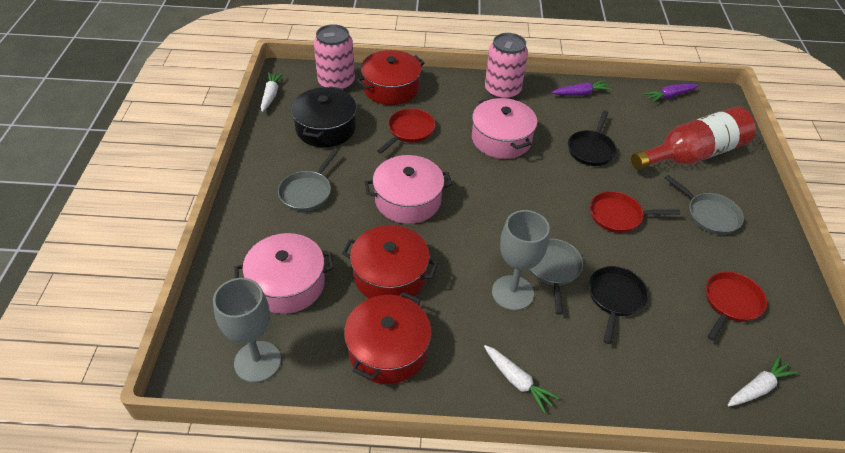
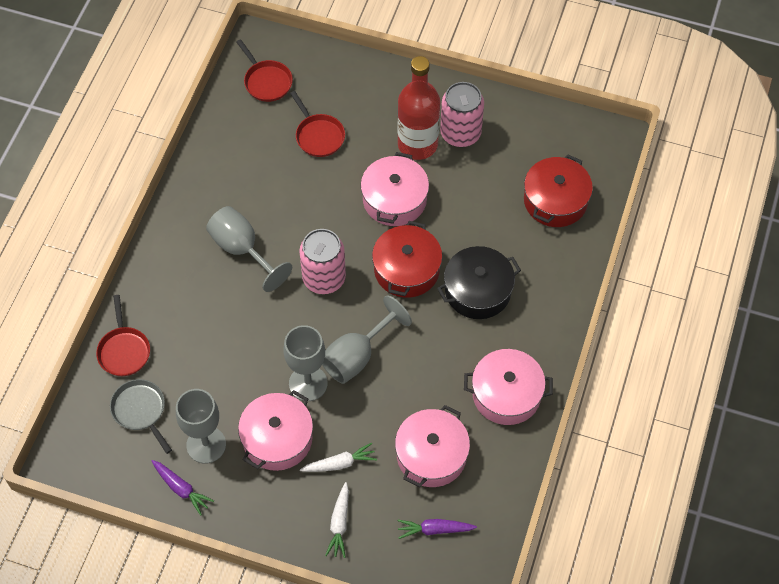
black pan: [568,110,617,166] [589,266,648,344] = 2 -> none = 0
grey goblet: [213,278,281,383] [492,210,550,311] = 2 -> [176,389,226,464] [206,206,292,292] [283,325,328,401] [322,295,412,384] = 4
grey pan: [278,149,338,211] [529,239,583,315] [665,175,744,235] = 3 -> [110,379,172,454] = 1
pink pot: [234,233,334,314] [365,155,452,224] [472,98,537,159] = 3 -> [238,390,313,471] [361,152,429,226] [395,405,470,487] [464,349,553,425] = 4
red pot: [342,225,438,298] [344,292,431,384] [357,50,425,105] = 3 -> [372,221,442,298] [524,154,593,227] = 2
white carrot: [261,72,284,112] [484,345,559,413] [728,355,798,407] = 3 -> [300,443,377,472] [325,482,349,558] = 2

